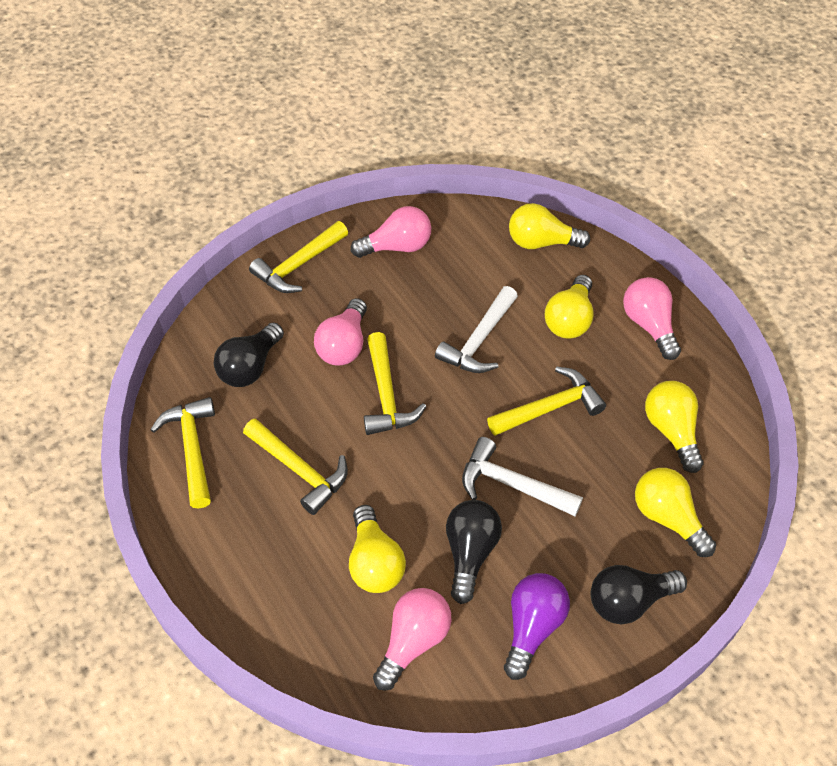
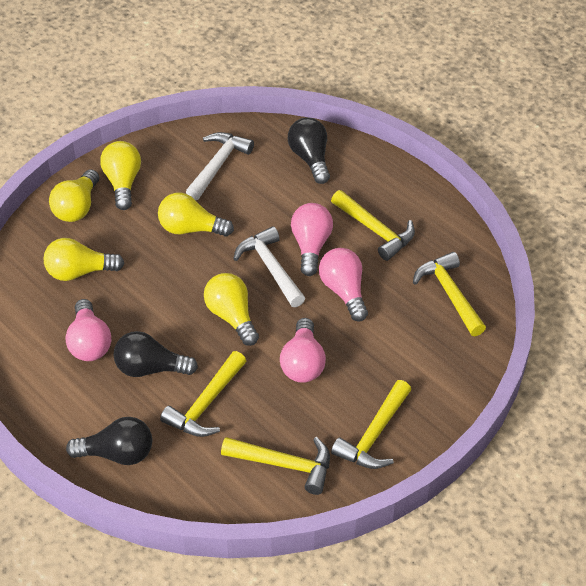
purple light bulb: [504,573,570,680] = 1 -> none = 0

